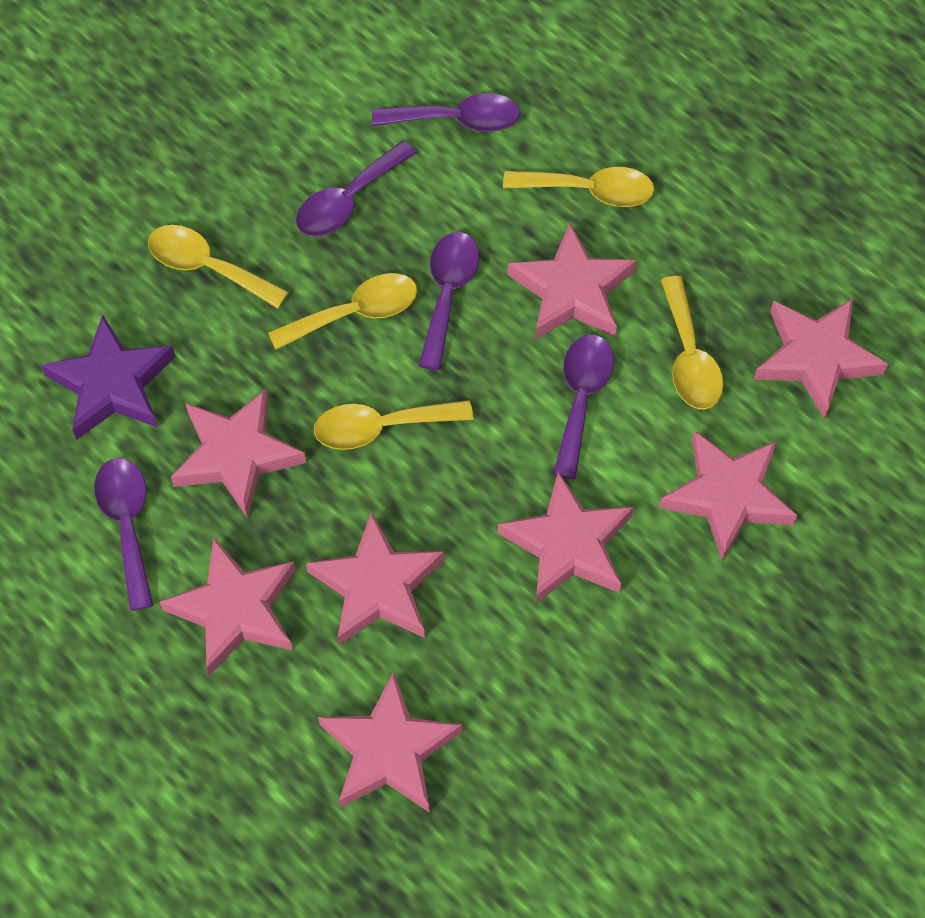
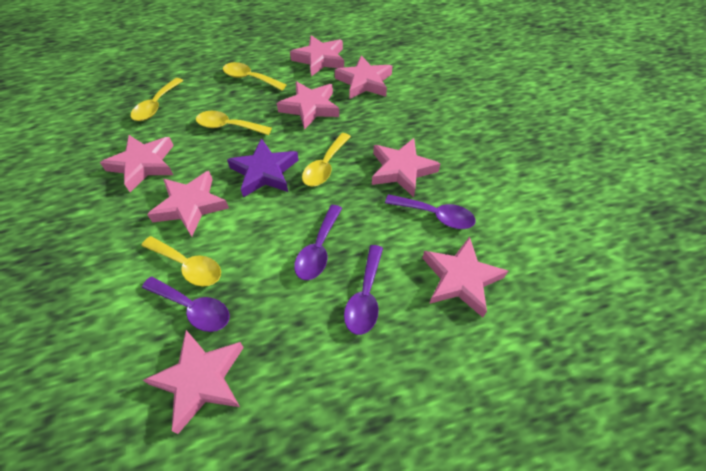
purple spoon: [94,458,154,611] [296,140,417,237] [372,93,520,132] [419,232,479,370] [553,335,614,479] = 5 -> [142,277,229,332] [294,205,342,280] [344,245,383,335] [385,194,475,229] = 4

